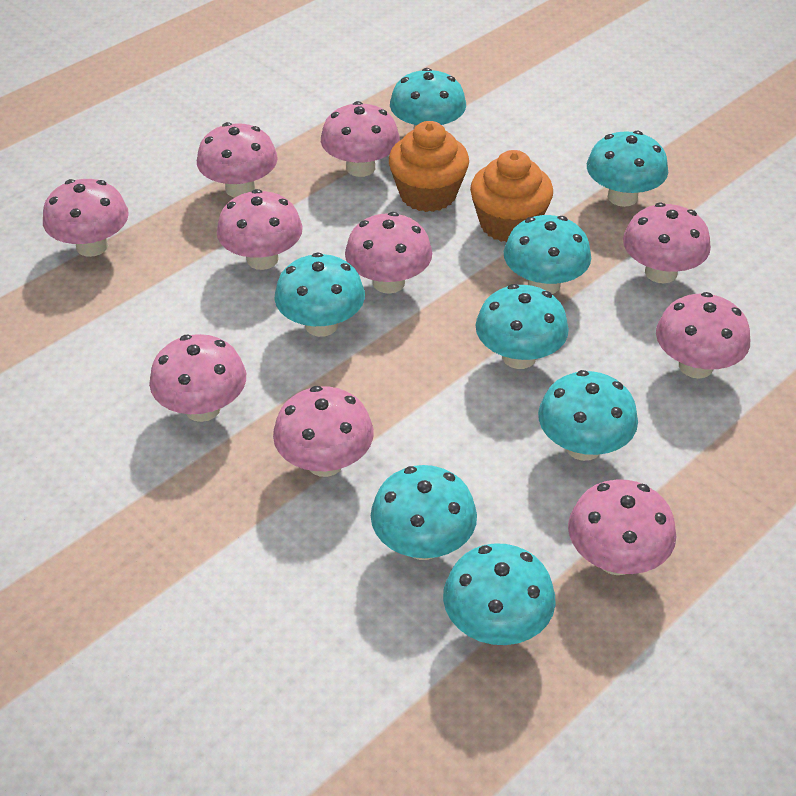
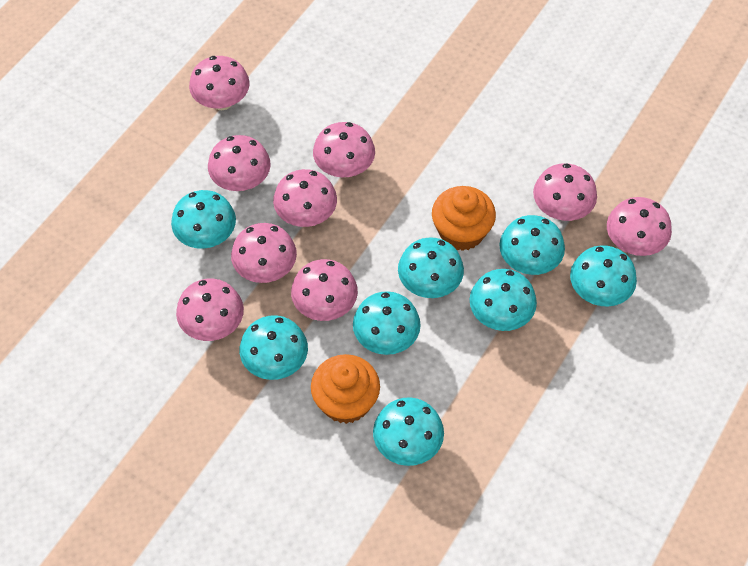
pink mushroom: [43,179,129,257] [149,334,246,422] [197,122,278,197] [217,189,303,270] [273,386,374,477] [321,101,400,177] [345,212,432,294] [568,479,676,575] [623,202,711,283] [656,292,750,379] = 10 -> [176,279,244,341] [189,56,250,110] [208,135,271,191] [231,223,297,283] [273,169,337,227] [291,259,358,321] [313,122,375,178] [533,163,597,221] [607,197,672,256] = 9

